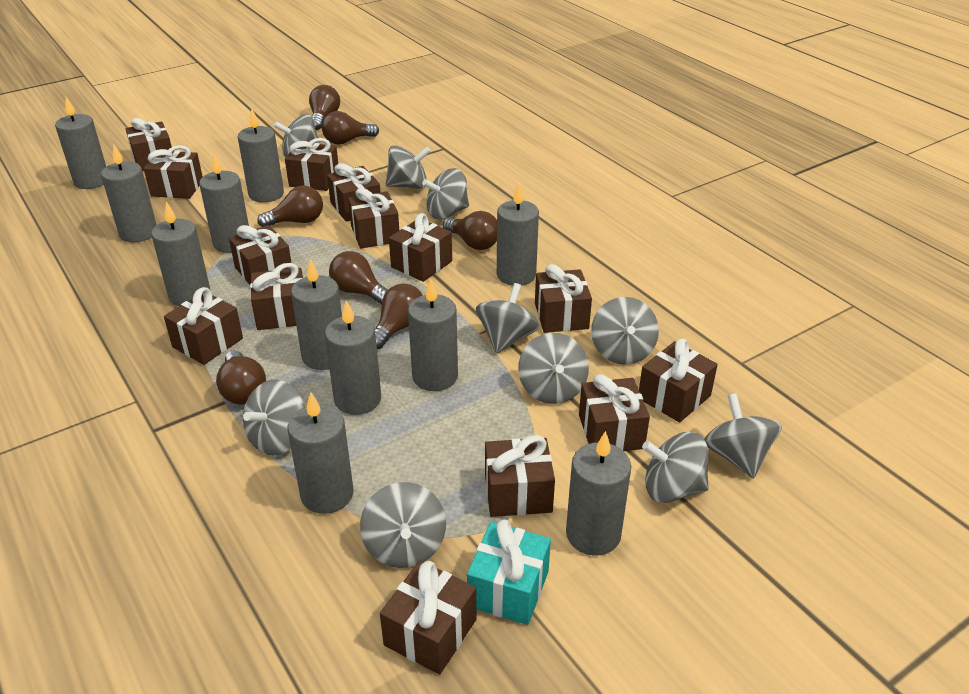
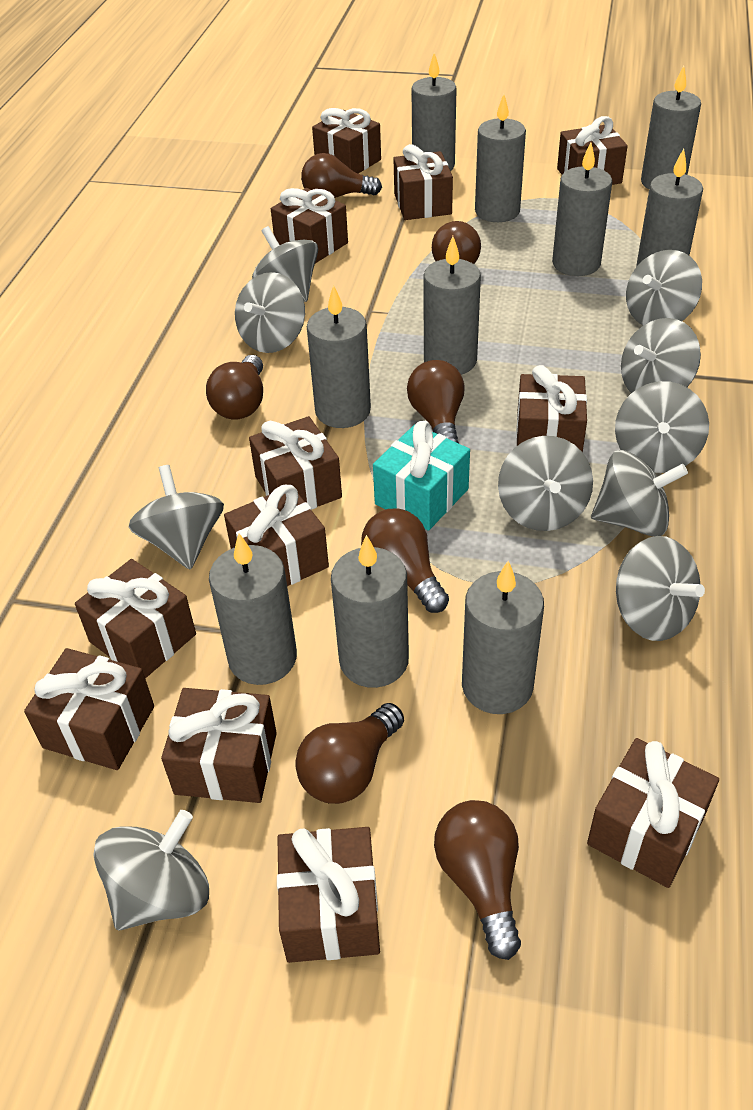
brown gift: [126,118,172,171] [144,145,203,199] [164,287,243,365] [229,225,291,285] [250,263,303,330] [285,138,338,191] [327,163,380,222] [348,188,399,249] [380,561,476,674] [389,213,452,282] [485,435,555,517] [535,264,592,333] [579,374,650,451] [639,339,718,422] = 14 -> [24,648,154,770] [75,559,196,679] [161,688,277,803] [224,485,329,586] [249,416,342,510] [271,188,348,263] [277,827,380,963] [312,108,381,173] [393,144,453,220] [516,365,587,452] [557,116,628,185] [587,738,719,888] = 12
grey candle: [55,97,106,189] [101,144,157,243] [151,202,210,306] [199,154,249,253] [238,109,284,203] [288,392,354,514] [291,259,342,370] [325,300,381,415] [408,279,458,391] [497,183,539,286] [566,431,631,556] = 11 -> [209,533,297,685] [307,285,371,428] [331,535,409,688] [411,53,457,171] [424,236,481,375] [462,561,544,714] [475,94,526,222] [552,142,612,276] [636,149,703,267] [641,66,701,189] = 10

